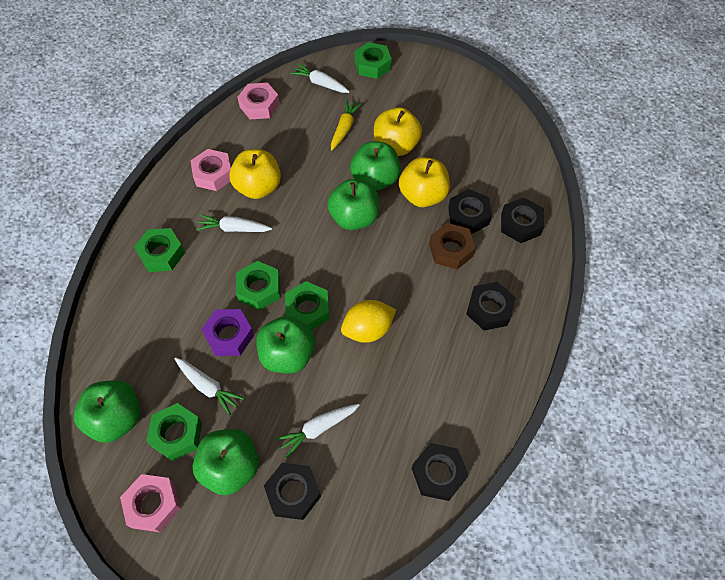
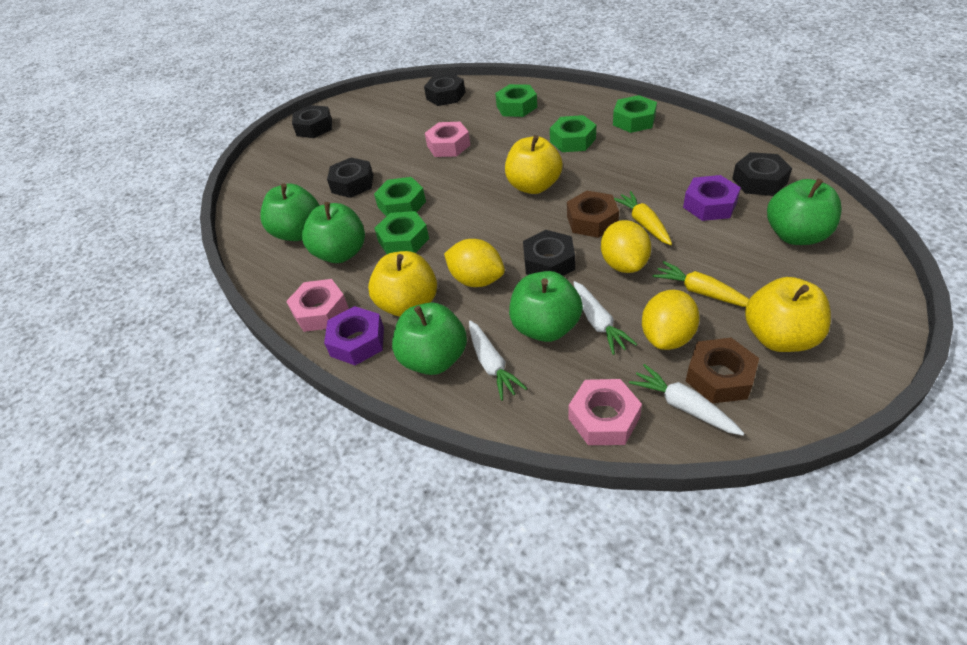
brown nut: [429,223,476,269] = 1 -> [567,191,619,238] [686,338,759,404] = 2
purple nut: [201,309,254,356] = 1 -> [324,306,384,365] [683,175,741,221] = 2
white carrot: [174,357,245,416] [196,214,272,232] [276,404,359,458] [290,63,350,93] = 4 -> [469,321,527,401] [573,281,637,355] [629,364,745,436] = 3
yellow carrot: [331,99,362,151] = 1 -> [614,191,672,245] [652,261,749,307] = 2
yellow lemon: [341,300,396,343] = 1 -> [444,239,505,287] [601,220,651,273] [642,290,700,350] = 3

